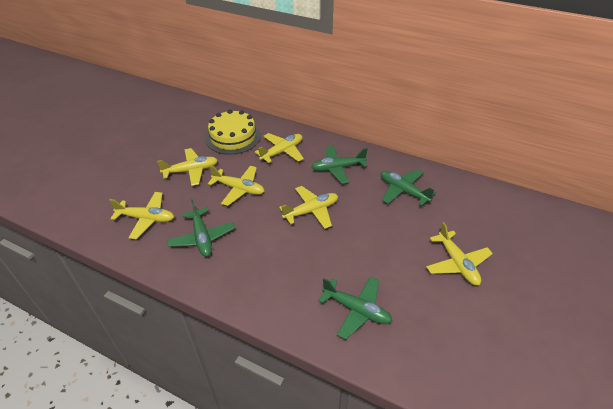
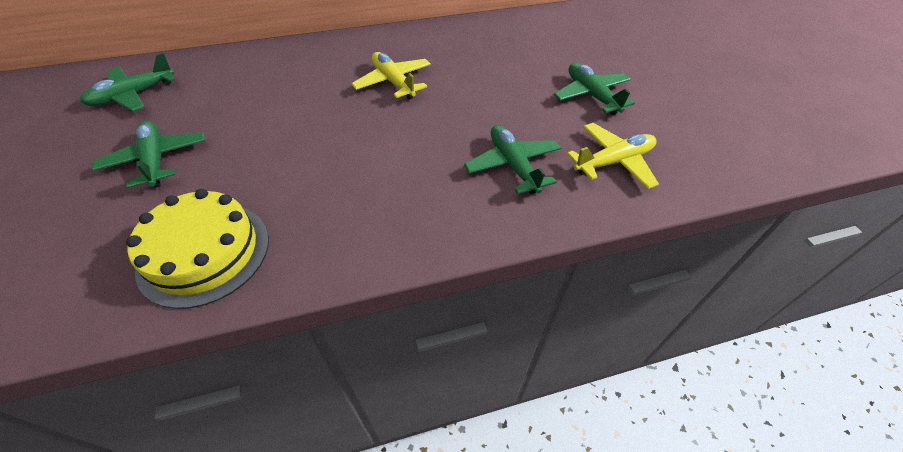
yellow plane: [109,192,174,239] [157,148,218,186] [208,166,265,206] [255,133,304,163] [279,186,338,229] [426,222,493,286] = 6 -> [351,52,431,99] [567,123,659,189] = 2

